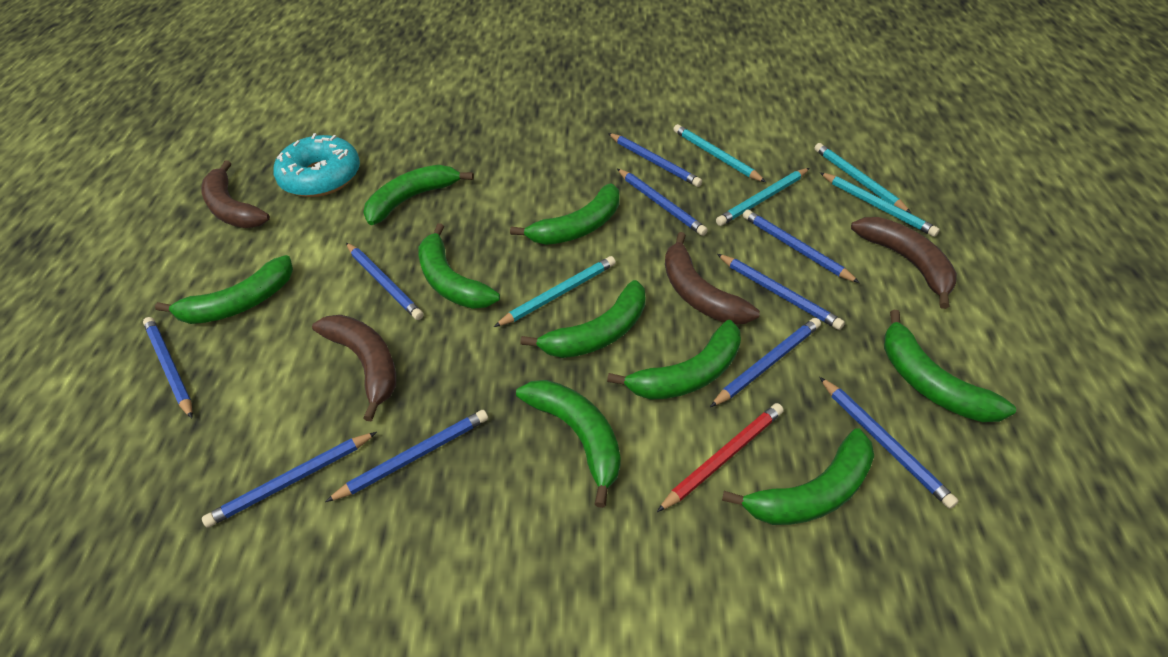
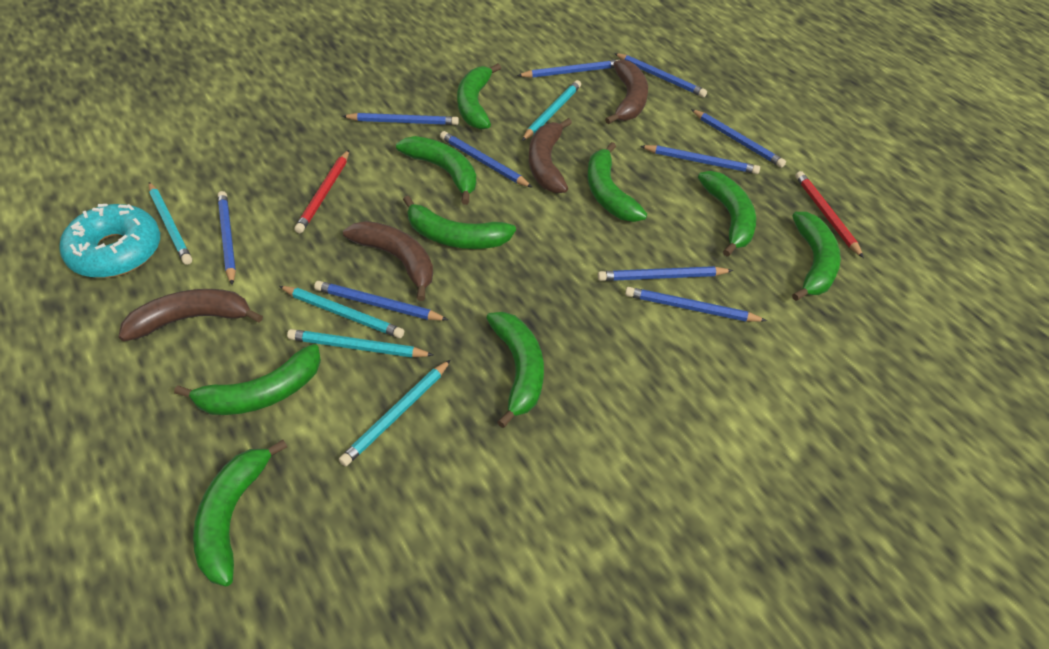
red pencil: [657,403,784,512] = 1 -> [294,150,349,233] [795,171,864,258] = 2

